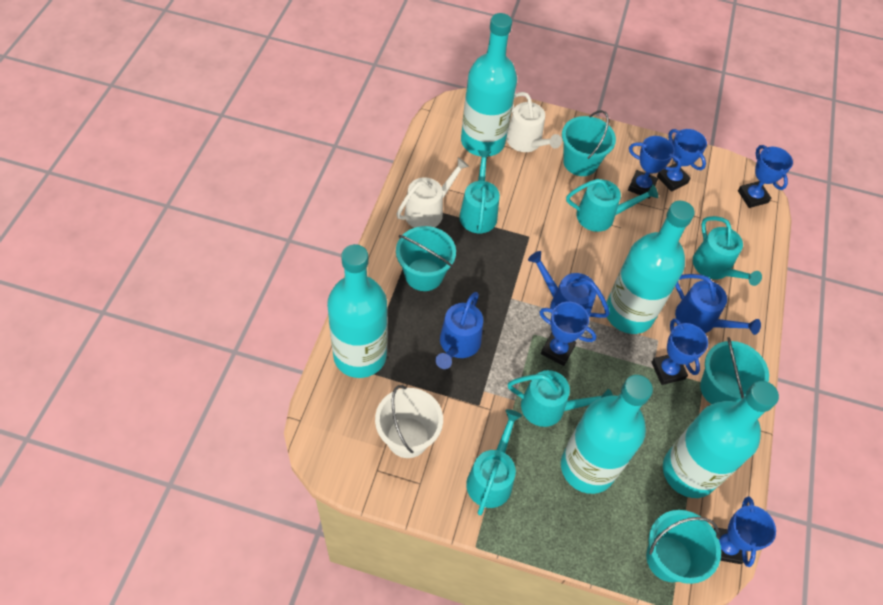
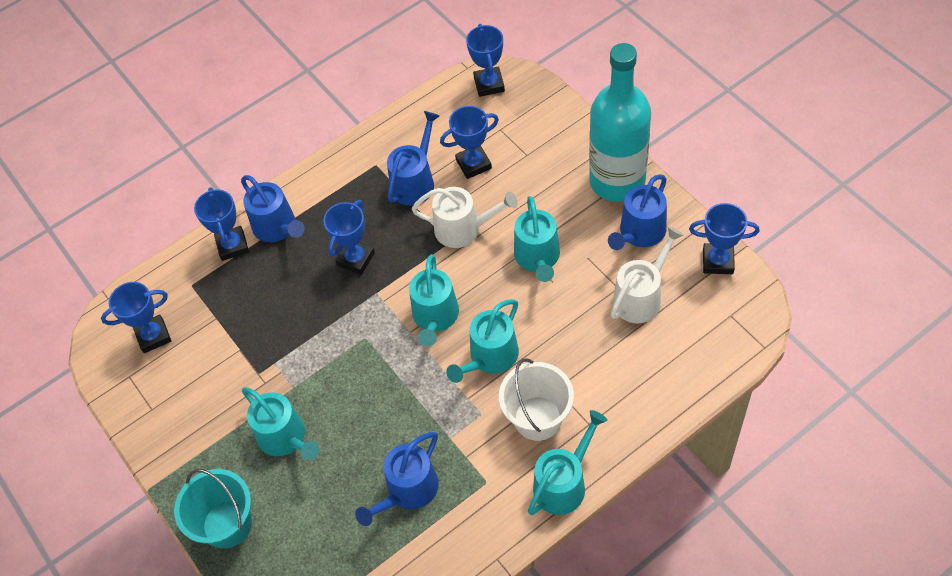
blue watering can: [435,292,483,369] [528,251,610,318] [675,274,761,335] = 3 -> [241,175,305,242] [355,432,439,526] [387,111,440,206] [608,174,667,250] = 4
turquoise bottle: [327,244,388,378] [461,13,517,157] [561,375,653,494] [606,201,695,334] [663,381,779,498] = 5 -> [589,43,651,202] = 1
turquoise bucket: [396,226,456,291] [562,110,616,176] [646,510,721,584] [700,337,769,404] = 4 -> [174,469,252,549] = 1

